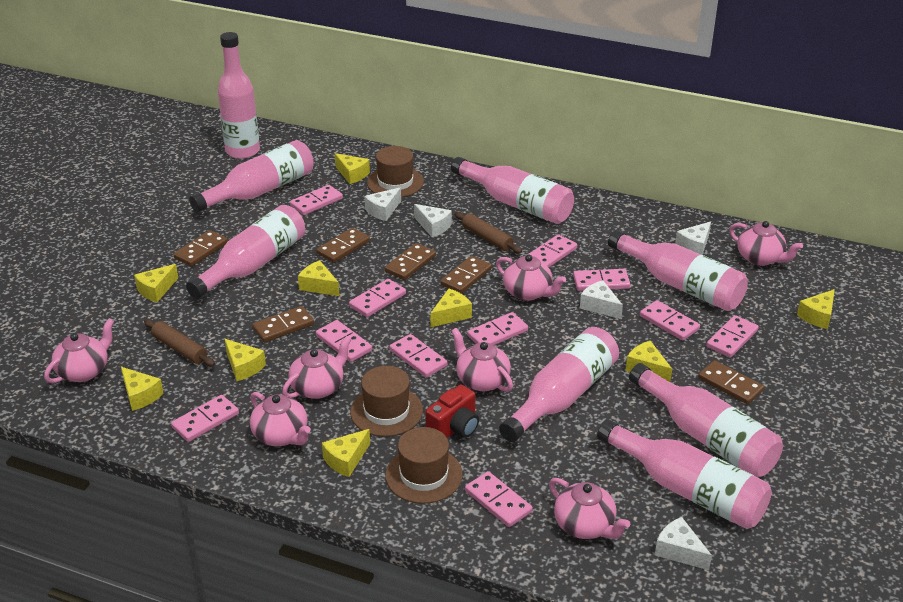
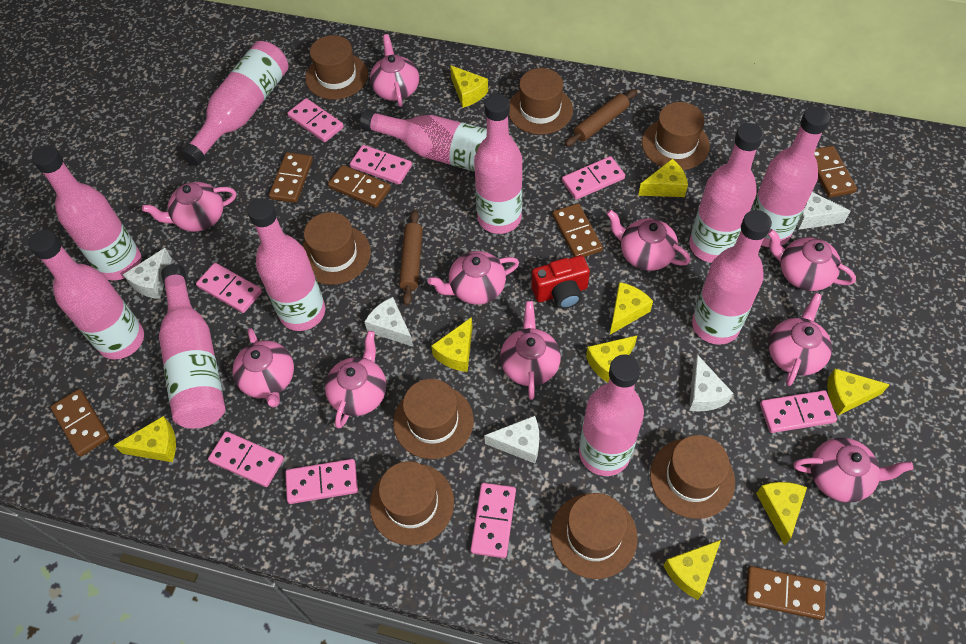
brown hat: [350,366,423,437] [367,146,424,197] [385,427,463,504] = 3 -> [302,212,371,285] [305,35,368,100] [370,461,454,545] [393,379,474,459] [509,68,573,135] [550,493,638,579] [642,102,710,170] [650,435,735,519] = 8
pink bottle: [186,205,305,299] [189,140,314,213] [218,32,260,159] [451,157,574,224] [499,327,619,442] [597,419,772,529] [608,230,748,311] [629,363,783,477] = 8 -> [28,230,144,360] [32,146,141,281] [159,264,226,429] [181,41,289,166] [247,198,325,331] [360,109,512,172] [474,94,523,234] [579,355,644,476] [689,123,764,263] [692,210,772,345] [751,106,830,247] = 11
pink domino: [171,395,239,442] [290,185,343,215] [316,320,372,362] [349,279,406,317] [389,334,447,378] [465,471,533,527] [467,312,528,345] [527,234,577,268] [573,269,630,291] [640,300,700,341] [706,315,759,358] = 11 -> [196,263,262,313] [208,431,284,487] [285,459,358,504] [287,98,344,142] [350,145,412,185] [470,483,516,558] [562,156,625,200] [760,390,837,433] = 8
pink teapot: [44,319,114,383] [250,392,311,446] [282,336,351,399] [451,328,513,392] [496,254,566,301] [549,478,630,539] [729,221,803,266] = 7 -> [142,182,236,232] [232,328,294,408] [325,331,386,429] [370,34,419,107] [428,251,519,305] [500,301,561,400] [606,210,691,271] [768,229,856,291] [768,293,832,386] [793,438,914,502] = 10

